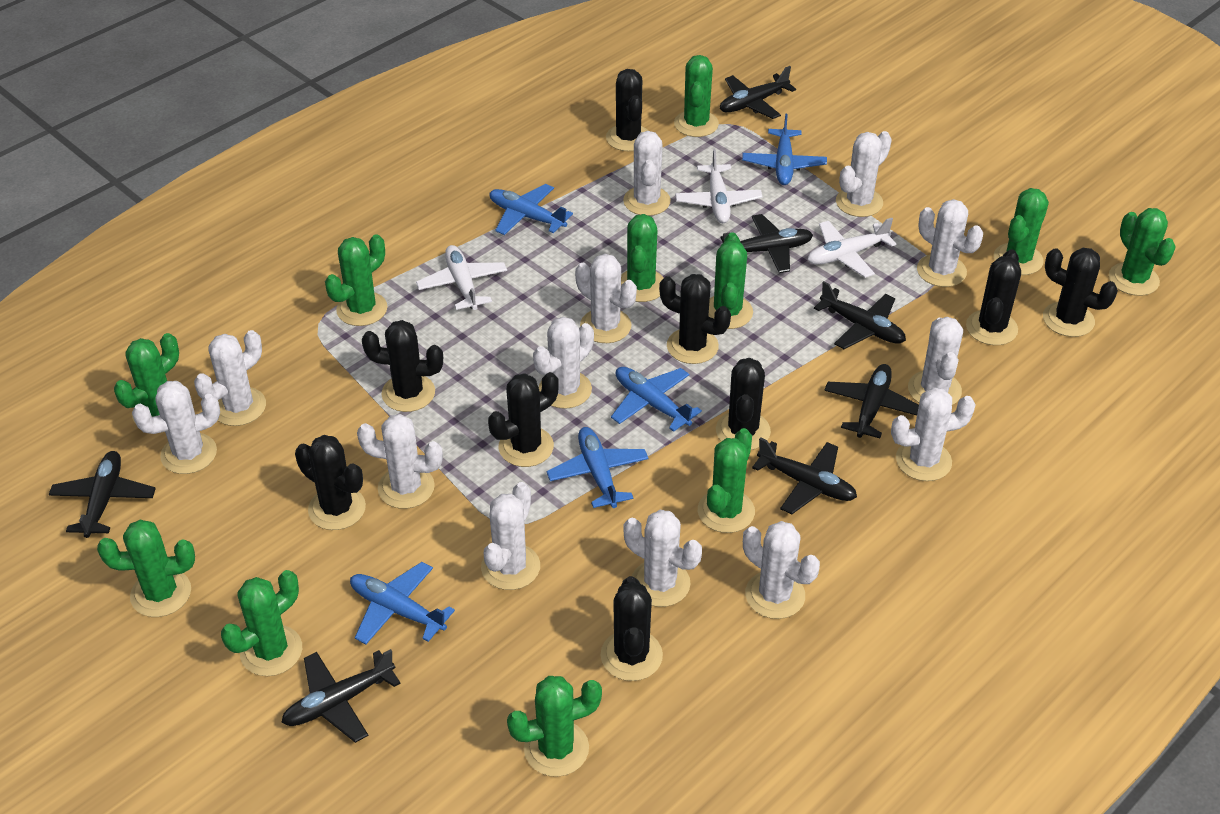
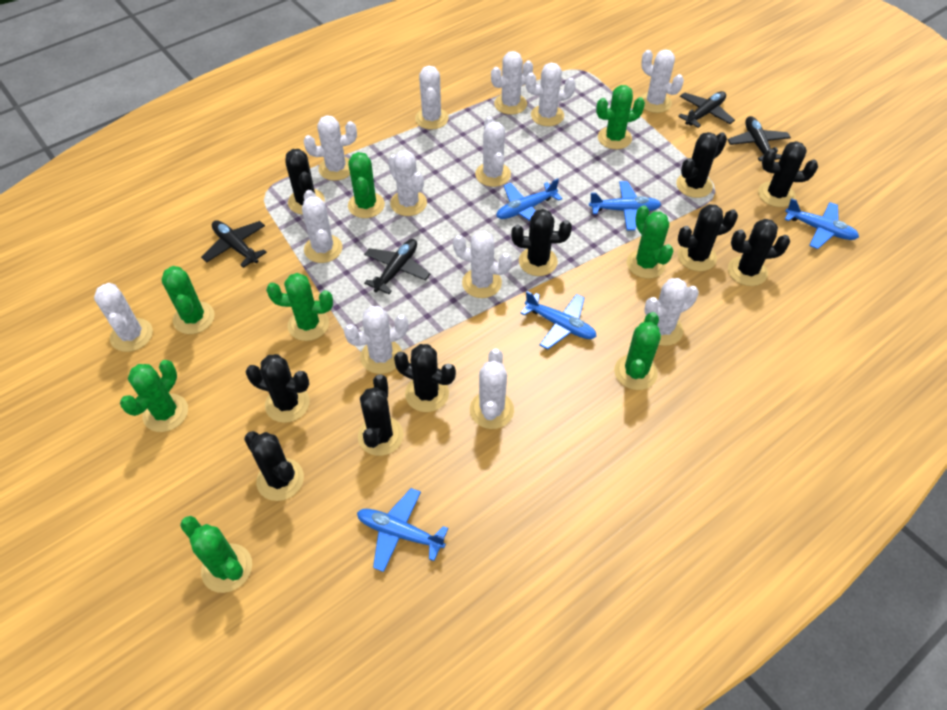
black cactus: [295,435,366,530] [362,320,443,412] [488,372,559,467] [601,576,663,681] [606,69,648,151] [659,274,731,364] [716,358,771,450] [966,249,1021,345] [1043,248,1118,337] = 9 -> [244,431,304,501] [246,354,309,423] [285,149,325,215] [358,374,403,456] [394,344,456,412] [511,209,572,276] [676,132,727,198] [678,204,738,271] [728,219,790,286] [758,141,818,207] = 10
black plane: [49,451,156,538] [281,649,401,743] [720,66,796,119] [720,214,813,273] [752,437,857,514] [814,281,906,349] [824,364,919,438] = 7 -> [201,220,267,268] [364,239,430,294] [678,91,735,128] [727,116,791,161] = 4
green cactus: [97,520,195,617] [114,333,179,424] [221,570,302,676] [325,234,387,326] [507,676,602,777] [621,214,664,302] [674,55,719,137] [698,428,755,533] [708,232,753,329] [994,188,1049,275] [1109,208,1176,296] = 11 -> [120,360,188,432] [162,266,215,334] [180,516,252,593] [266,273,333,341] [348,152,385,218] [596,85,645,149] [614,312,661,390] [627,205,673,279] = 8
white plane: [416,245,507,310] [675,149,763,223] [807,218,897,278] = 3 -> none = 0

